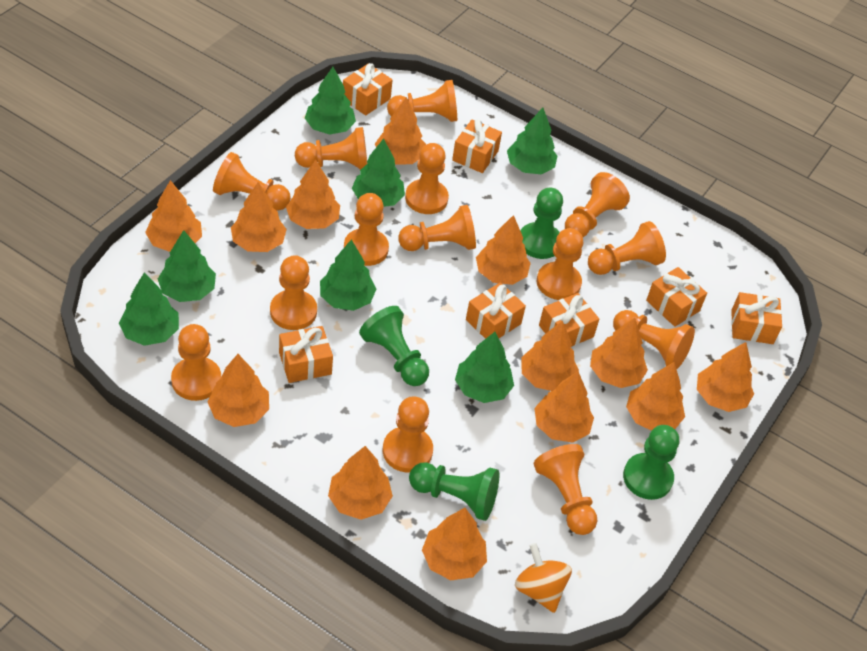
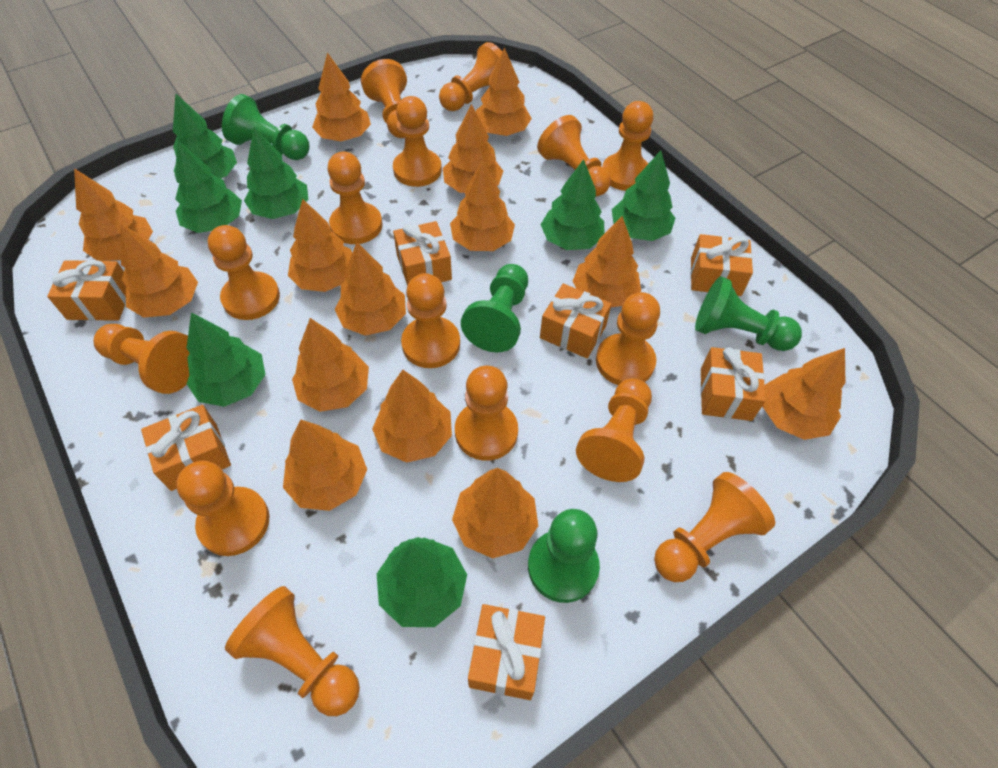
orange pawn: [171,324,221,401] [213,152,291,211] [270,255,317,330] [295,127,367,170] [344,193,389,266] [383,396,433,473] [387,80,457,122] [398,205,476,251] [405,143,449,214] [534,444,597,535] [537,228,583,300] [565,172,630,237] [588,221,666,275] [613,310,695,369] = 14 -> [94,324,190,394] [176,460,270,556] [208,225,280,320] [225,586,360,716] [327,152,382,244] [361,59,407,138] [393,96,442,187] [401,273,460,368] [439,42,502,111] [455,366,518,461] [537,115,611,197] [576,378,652,482] [596,292,660,385] [602,101,653,191] [654,472,775,582] = 15
orange spinning top: [515,543,572,613] = 1 -> none = 0
orange tree: [145,180,202,252] [208,354,269,427] [231,182,287,252] [286,160,340,229] [328,446,393,520] [375,97,426,164] [422,508,487,580] [476,215,531,285] [521,321,579,391] [534,371,594,443] [590,318,648,388] [626,362,685,431] [697,342,754,412] = 13 -> [74,168,153,261] [121,224,198,318] [283,419,367,511] [288,199,352,292] [292,318,369,412] [312,52,371,141] [335,242,406,336] [372,370,452,463] [443,104,503,193] [450,161,515,251] [452,468,538,558] [476,48,532,136] [572,216,641,307] [762,348,845,440] = 14

